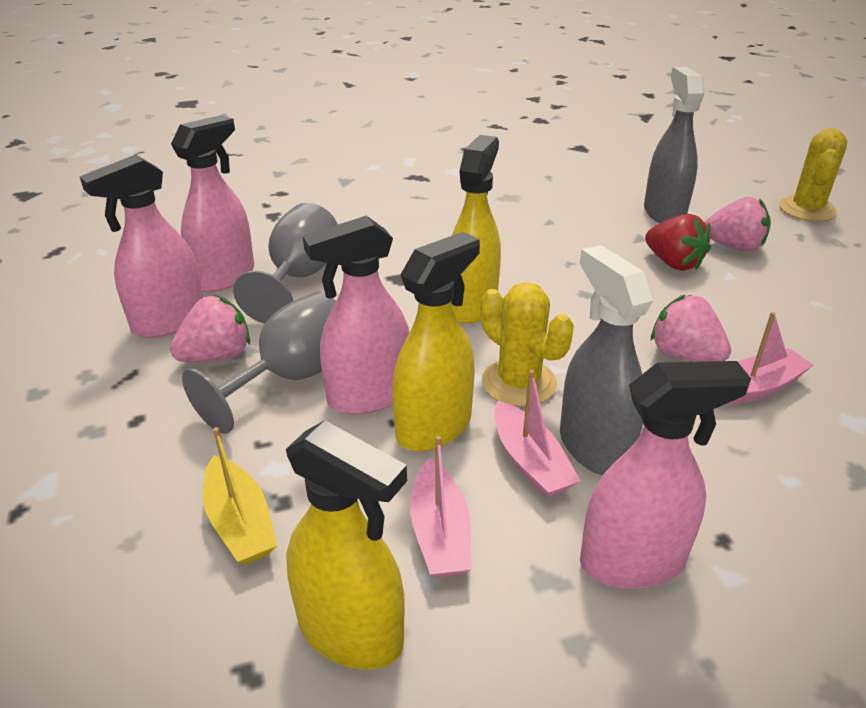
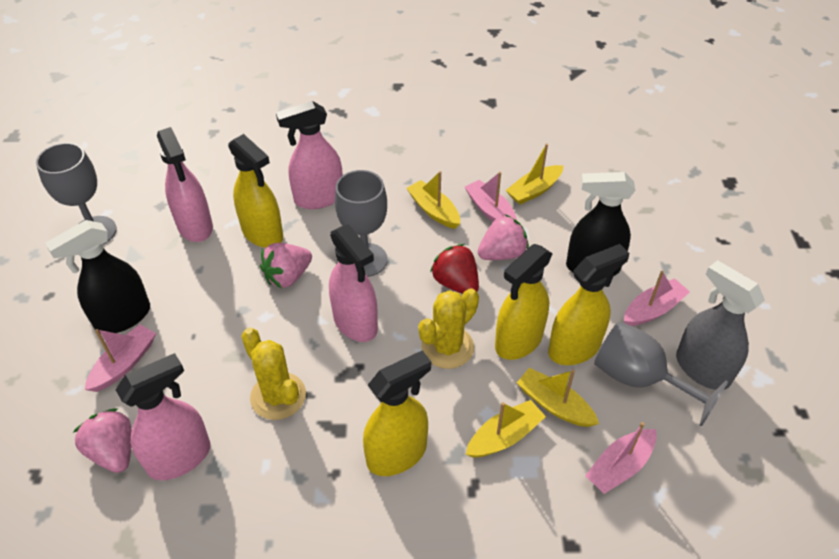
black spray bottle: none = 0 -> [45,220,150,333] [566,172,635,276] = 2
grey goblet: [182,292,336,434] [233,203,338,323] = 2 -> [36,143,117,245] [335,170,388,277] [594,321,728,427] = 3
grey spray bottle: [560,245,654,475] [644,67,705,223] = 2 -> [676,260,765,390] = 1
pink boat: [410,436,472,578] [494,370,581,498] [724,312,813,405] = 3 -> [85,324,156,392] [465,172,517,222] [585,422,657,494] [624,271,690,326] = 4
yellow boat: [203,427,277,565] = 1 -> [406,171,460,229] [466,400,546,457] [506,144,563,204] [517,368,599,427] = 4
yellow spray bottle: [286,420,407,670] [392,232,480,451] [450,135,501,324] = 3 -> [228,134,283,248] [363,350,431,476] [495,244,553,360] [548,244,629,365] = 4

